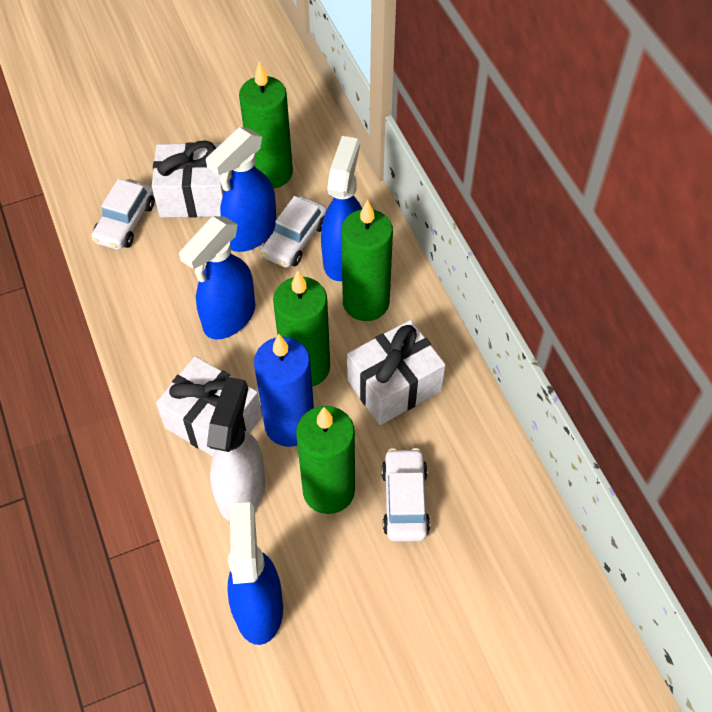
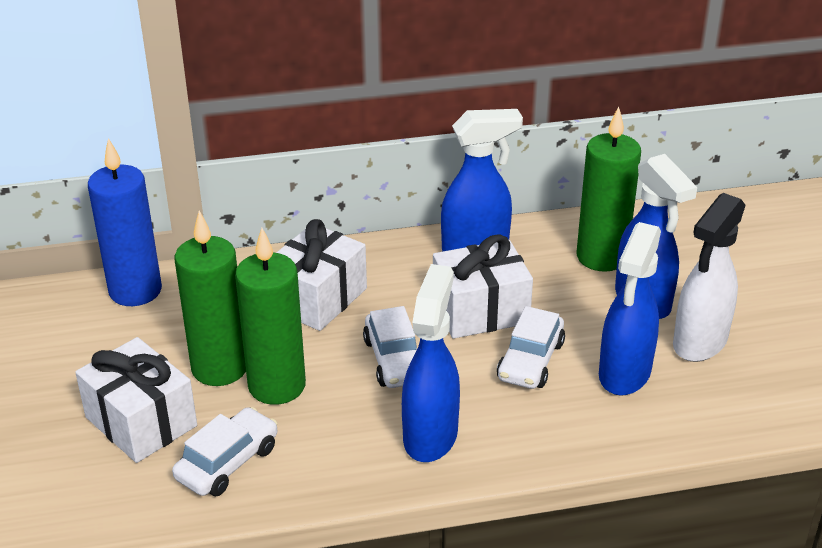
green candle: [239,61,293,188] [273,271,330,387] [296,406,355,514] [341,200,393,321] = 4 -> [175,211,246,386] [235,228,306,405] [577,106,641,272] = 3

